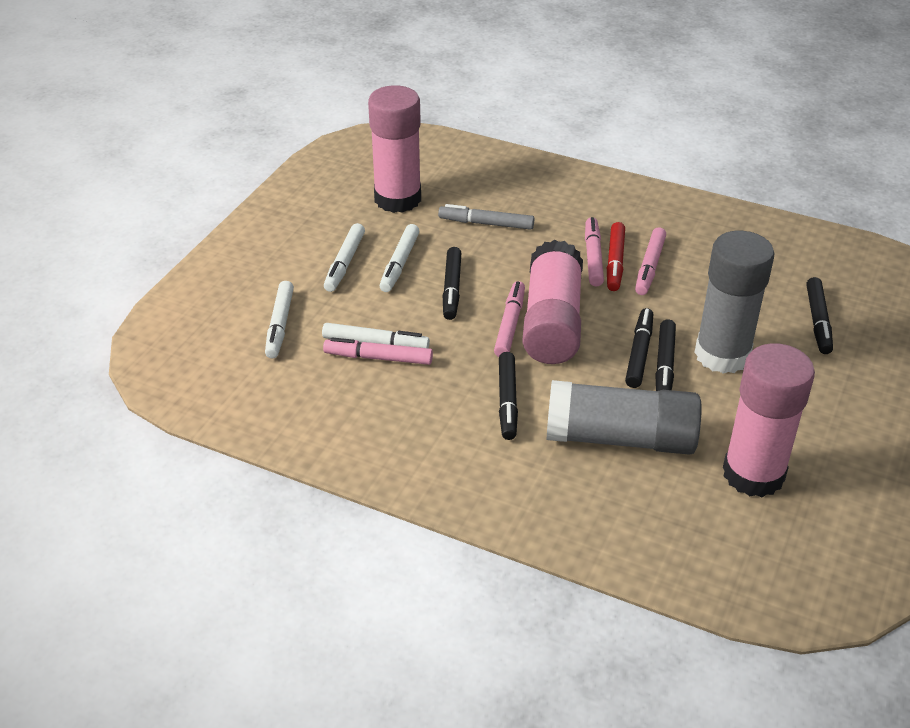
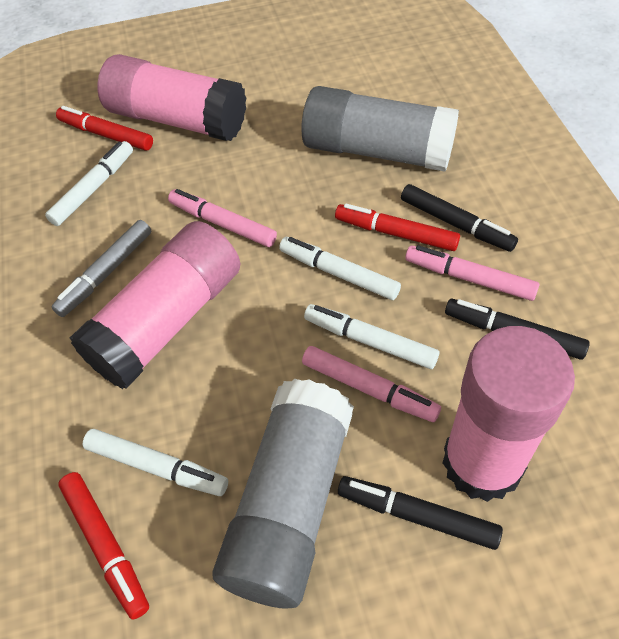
black marker: [443,247,461,320] [499,352,518,440] [625,308,653,388] [655,319,676,391] [806,277,833,354] = 5 -> [338,476,503,550] [401,184,518,252] [445,299,590,360] = 3
pink marker: [323,337,433,365] [494,281,525,357] [585,217,604,286] [635,227,666,295] = 4 -> [168,189,277,247] [302,346,441,422] [405,245,539,301] = 3
red marker: [607,222,625,291] = 1 -> [56,106,153,151] [58,472,149,619] [335,204,460,251] = 3

